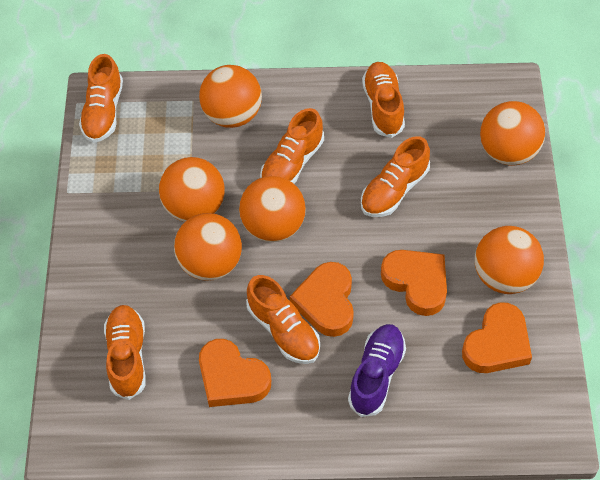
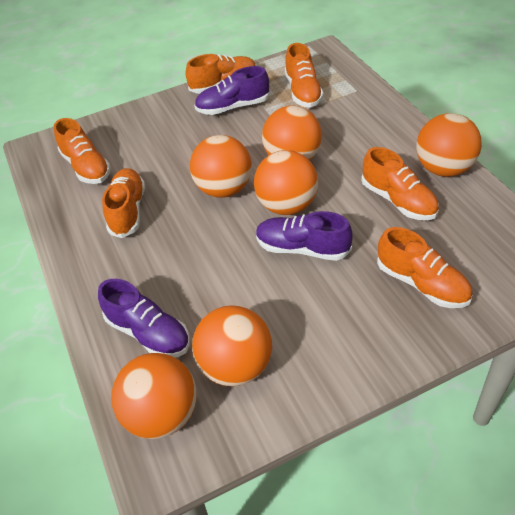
orange heart: [199,339,271,407] [290,262,354,337] [381,250,447,316] [462,302,532,373] = 4 -> none = 0
purple shoe: [348,324,406,417] = 1 -> [98,279,190,358] [194,66,270,115] [256,211,353,261] = 3

